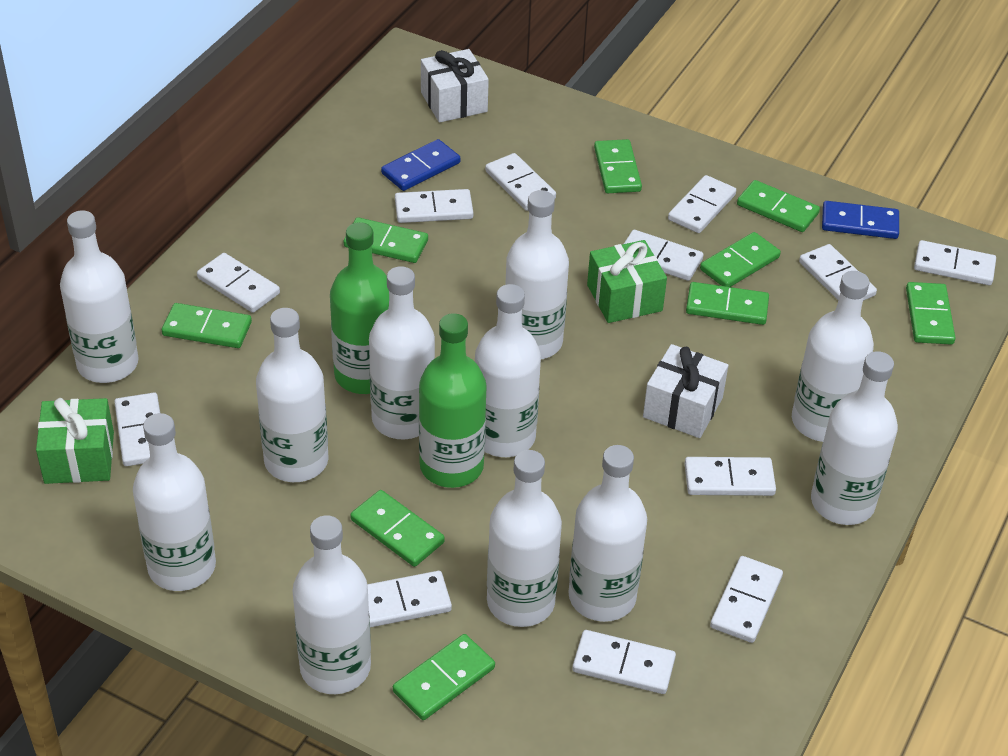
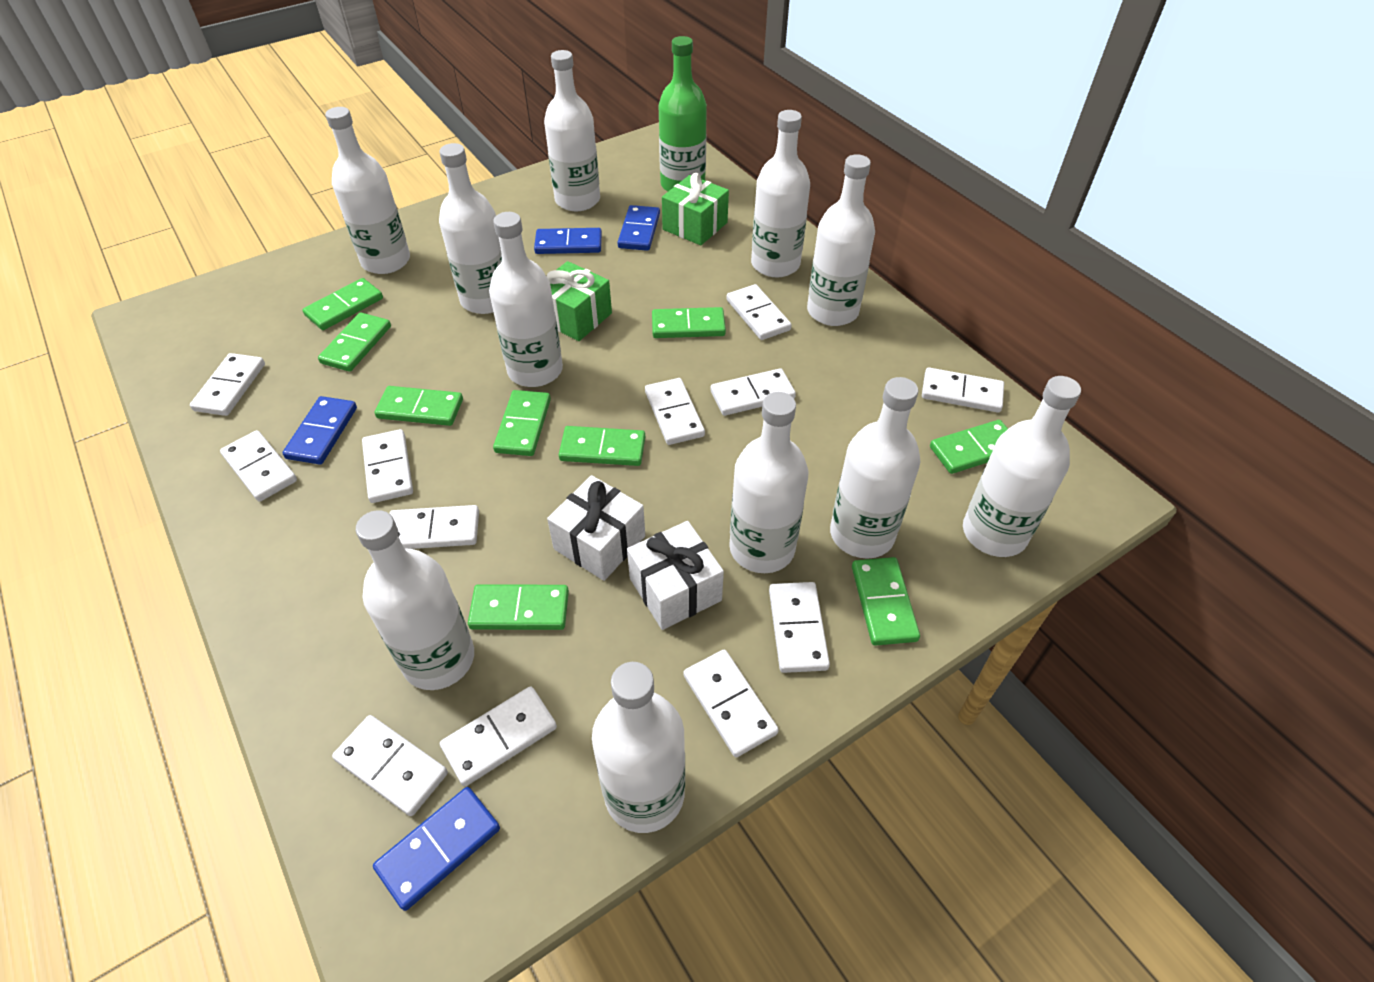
blue domino: [381,139,460,191] [822,201,899,239] = 2 -> [283,396,357,465] [373,787,500,911] [534,228,602,254] [617,205,660,251] = 4
green bottle: [330,222,389,394] [419,313,487,488] = 2 -> [659,36,707,191] = 1

